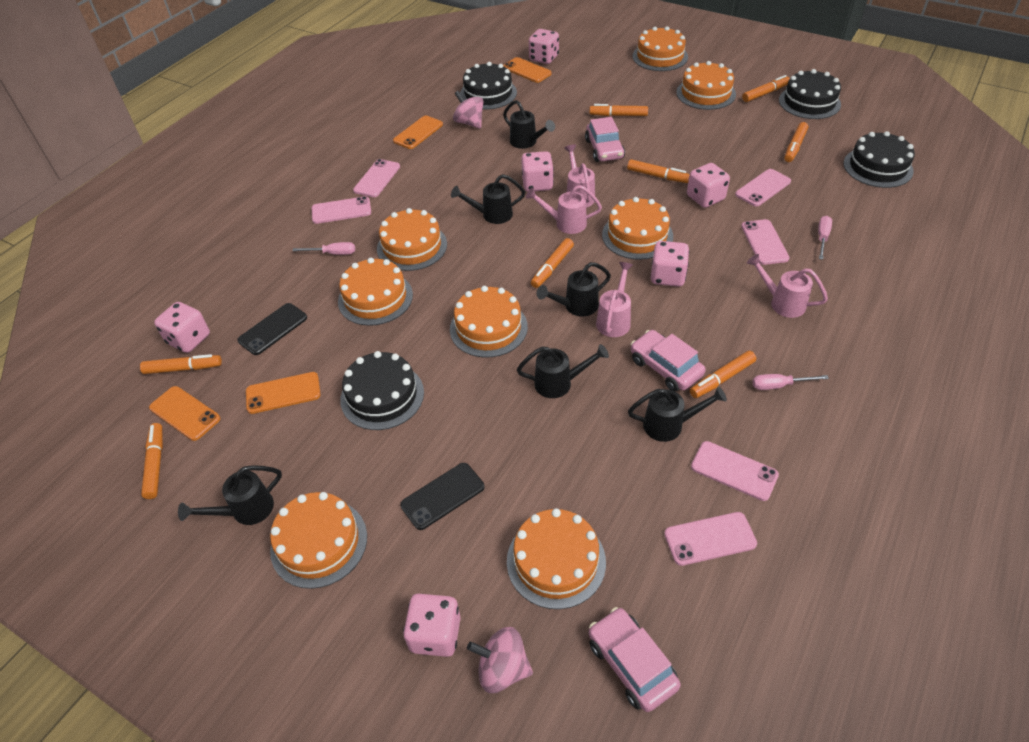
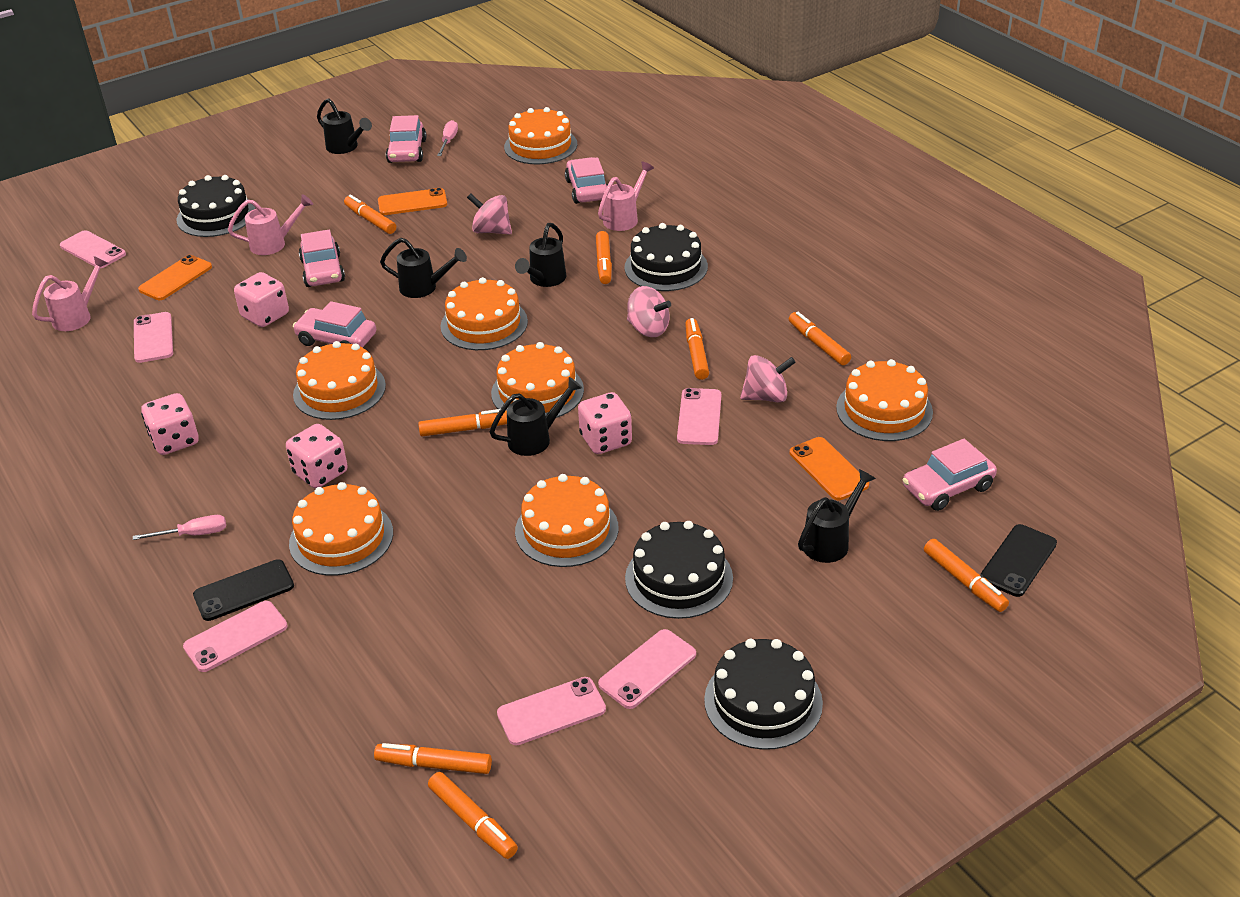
black watering can: [178,465,282,525] [451,174,525,224] [503,100,555,149] [517,344,609,398] [537,262,611,316] [628,387,727,442] = 6 -> [317,98,372,154] [380,238,467,298] [490,377,582,456] [515,223,566,287] [798,469,876,563] = 5
orange cake: [270,492,367,589] [338,258,413,326] [377,208,447,271] [450,286,528,358] [507,508,606,609] [602,197,673,260] [633,26,688,71] [676,61,736,110] = 8 -> [289,482,393,576] [293,341,386,420] [441,277,528,350] [491,342,584,418] [504,107,577,164] [515,474,619,567] [836,359,933,441] = 7
orange phone: [149,386,220,441] [246,372,321,414] [393,116,443,149] [503,57,552,83] = 4 -> [138,255,212,300] [378,188,447,215] [790,437,869,500] = 3
pink car: [585,117,625,162] [589,607,681,712] [631,330,706,391] = 3 -> [293,301,376,348] [299,230,345,287] [386,115,427,163] [565,157,608,204] [903,439,997,511] = 5
pink dice: [154,302,210,353] [403,594,460,657] [521,151,554,192] [529,29,559,64] [651,241,689,287] [687,163,730,208] = 6 -> [141,393,199,455] [234,272,289,327] [286,424,348,488] [578,392,632,454] = 4
pink screwdriver: [292,242,355,255] [752,374,829,390] [818,216,832,260] = 3 -> [133,515,226,540] [437,120,458,156] = 2
pink spinning top: [453,91,484,129] [467,627,533,693] = 2 -> [467,193,512,235] [627,286,671,337] [740,355,796,403] = 3
pink watering can: [526,185,602,234] [564,145,595,208] [596,262,633,337] [747,254,828,318] = 4 -> [32,256,108,331] [228,194,313,255] [598,161,654,231] = 3

